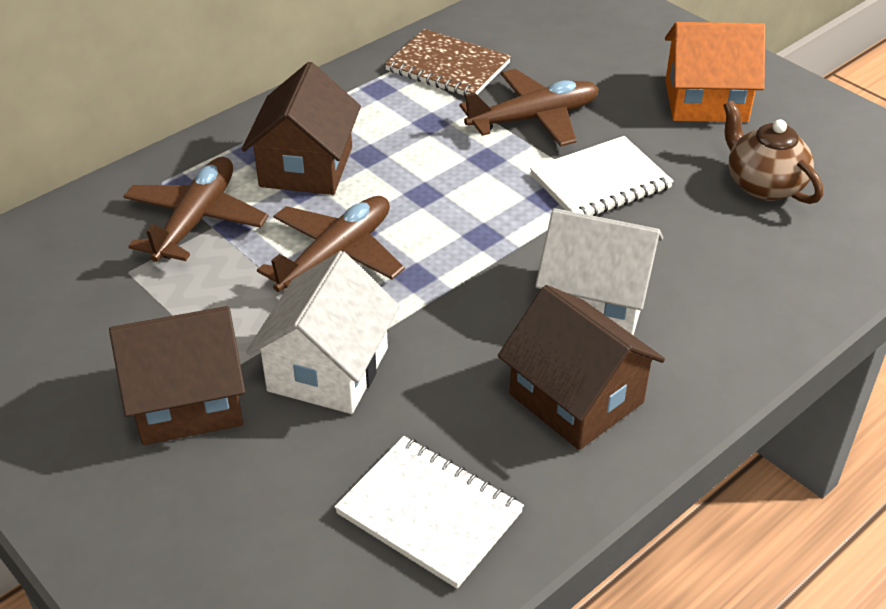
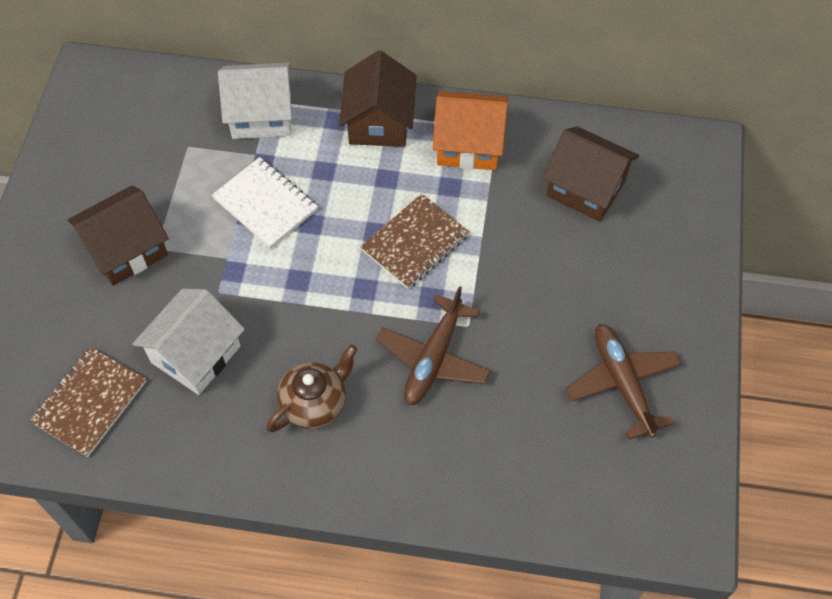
brown notebook: [385,29,511,97] = 1 -> [29,346,146,457] [361,194,469,289] = 2
brown plane: [123,157,269,262] [257,196,405,292] [460,69,599,147] = 3 -> [376,286,491,405] [565,324,681,440] = 2
white notebook: [334,436,524,589] [530,136,674,216] = 2 -> [212,157,318,249] = 1

